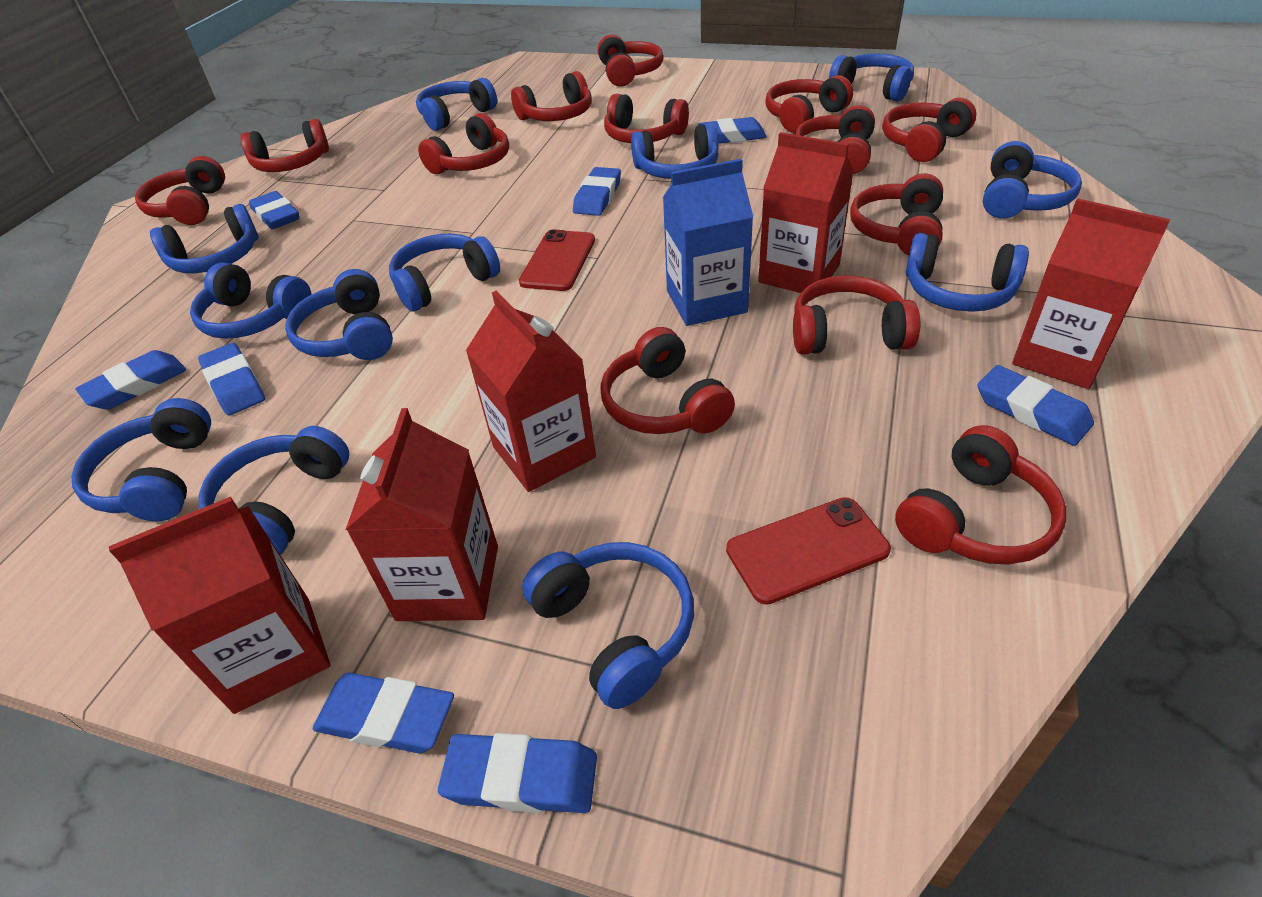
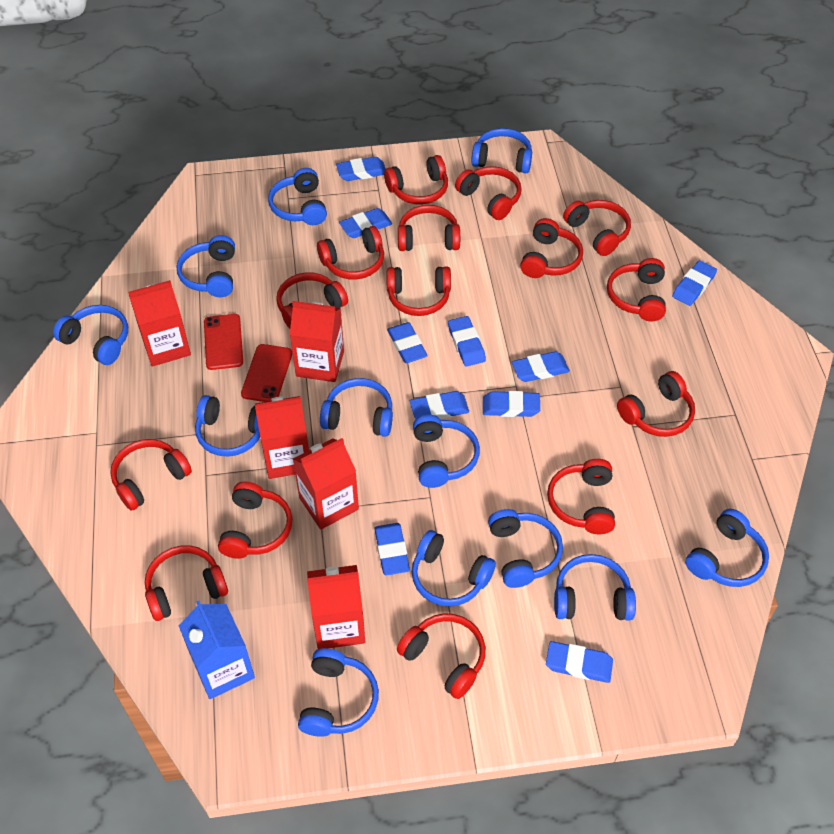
blue eraser: [75,350,186,409] [198,343,265,416] [249,191,299,229] [313,673,454,753] [438,733,597,813] [573,167,621,216] [697,117,767,144] [977,365,1094,446] = 8 -> [336,157,386,181] [339,208,392,238] [374,523,410,576] [387,322,428,363] [410,391,469,419] [448,316,486,367] [483,391,540,417] [512,351,570,382] [546,641,613,683] [672,260,717,306] = 10
red headphones: [135,156,225,225] [240,119,329,172] [418,113,509,174] [511,71,592,121] [598,34,663,87] [600,327,735,434] [604,94,689,143] [765,75,853,133] [793,275,920,355] [795,105,875,174] [850,173,943,256] [882,97,976,162] [895,425,1066,564] = 13 -> [110,439,192,511] [145,545,228,621] [218,482,292,559] [276,272,348,329] [317,226,384,280] [384,155,448,204] [386,266,451,316] [397,613,486,699] [398,205,460,251] [455,166,522,220] [520,218,583,278] [547,459,615,534] [563,200,631,256] [607,258,666,321] [617,371,695,437] = 15

